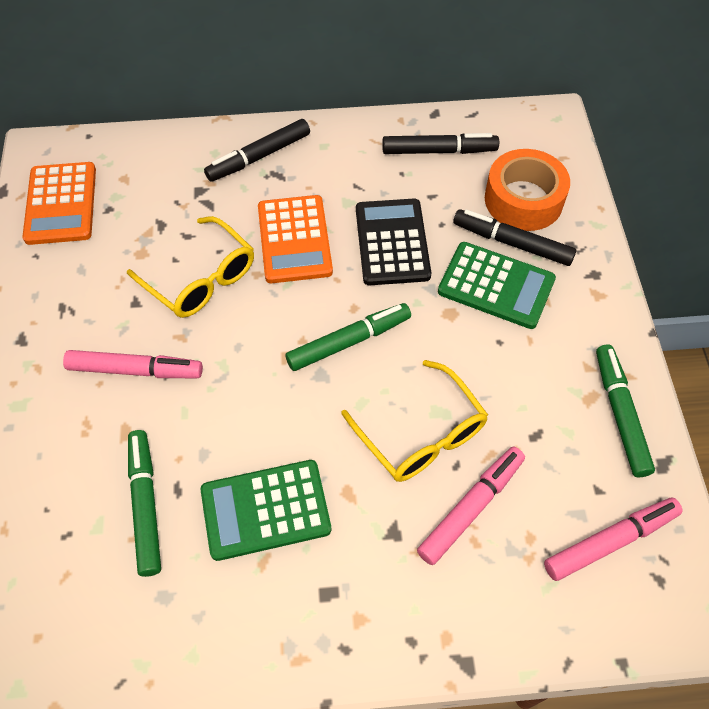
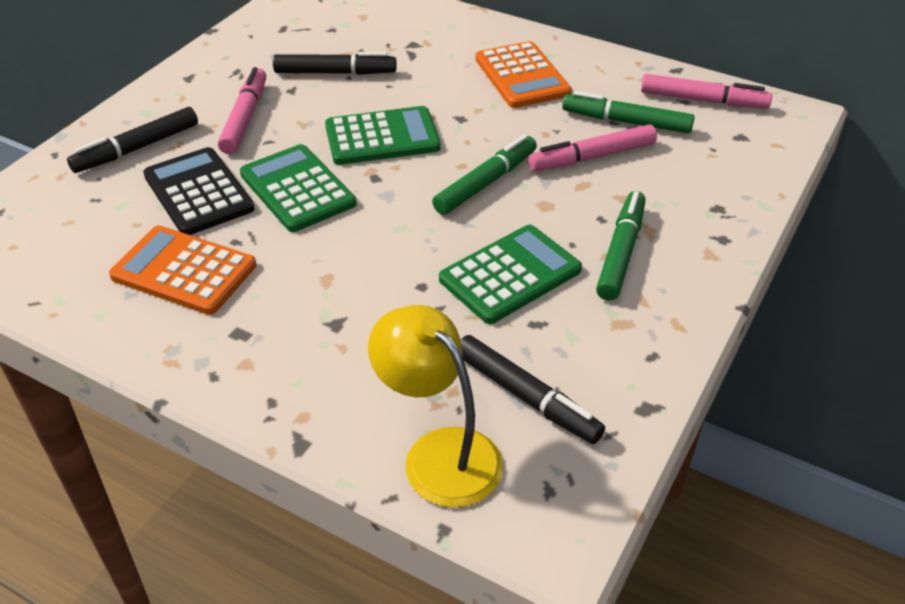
green calculator: [201,460,331,561] [438,242,556,329] = 2 -> [240,144,357,232] [325,106,441,165] [439,225,582,324] = 3
orange tape: [485,149,570,231] = 1 -> none = 0
yellow glasses: [127,216,254,318] [341,360,488,482] = 2 -> none = 0
yellow lamp: none = 0 -> [368,305,503,508] = 1

